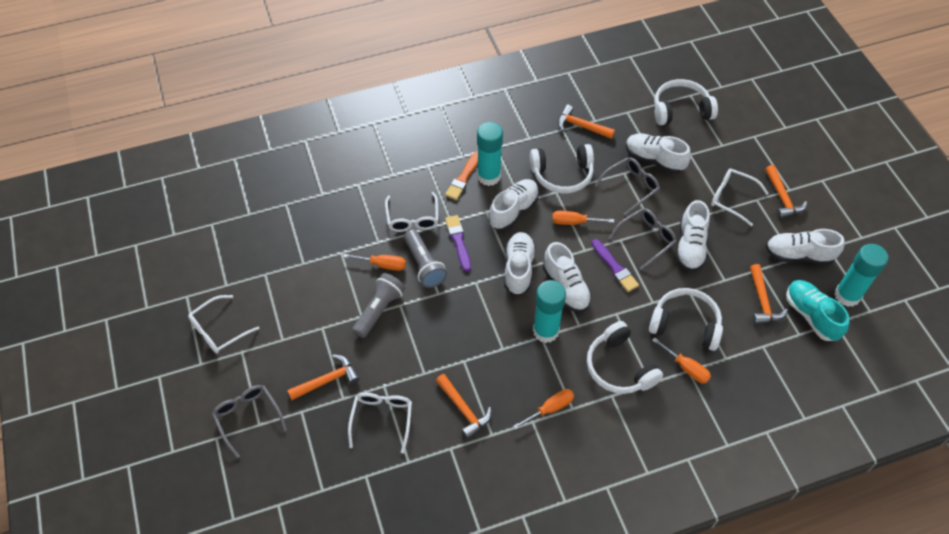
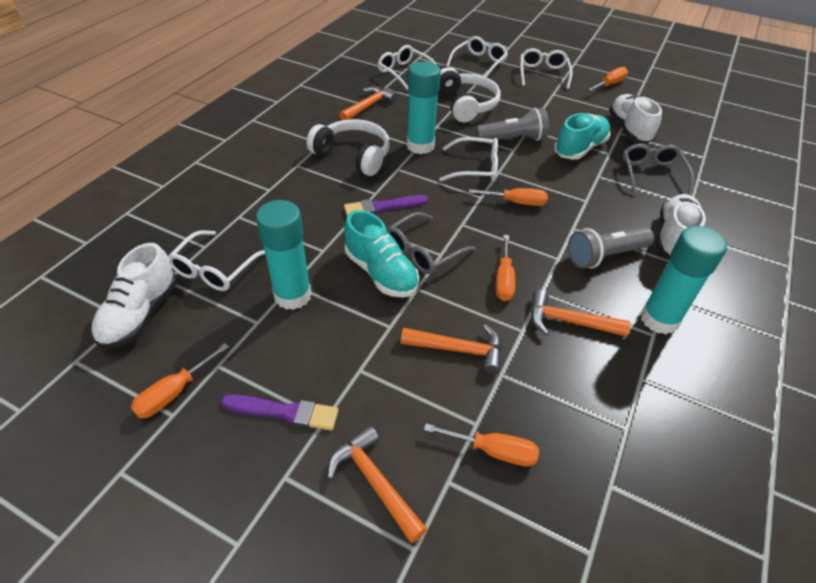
grey glasses: [212,385,287,458] [595,157,660,216] [609,208,677,270] = 3 -> [387,212,476,274] [623,144,694,196] = 2
orange brush: [445,151,478,200] = 1 -> none = 0
orange hammer: [287,354,360,400] [436,374,491,439] [558,104,615,139] [750,264,788,324] [765,165,807,219] = 5 -> [327,425,427,543] [339,86,397,120] [401,324,502,375] [531,289,630,337] = 4
orange screwdriver: [343,254,406,271] [513,389,574,430] [552,211,614,225] [652,337,711,384] = 4 -> [131,343,229,418] [424,423,539,467] [469,188,548,206] [496,235,515,301] [588,67,628,91] = 5
turquoise shoe: [786,280,850,341] = 1 -> [344,210,419,298] [554,113,611,160] = 2
white glasses: [188,295,259,354] [348,393,412,453] [385,192,439,232] [711,169,769,226] = 4 -> [168,230,265,291] [378,45,437,90] [439,137,498,182] [446,36,508,77] [520,48,573,89] = 5
white headphones: [530,144,594,193] [587,321,663,394] [649,288,723,351] [654,79,718,125] = 4 -> [306,119,390,176] [439,67,501,122] = 2
white shoe: [489,179,539,230] [504,232,536,295] [543,242,592,312] [626,133,691,173] [676,200,710,272] [766,229,845,265] = 6 -> [91,243,177,349] [609,94,662,144] [656,194,706,257] = 3

